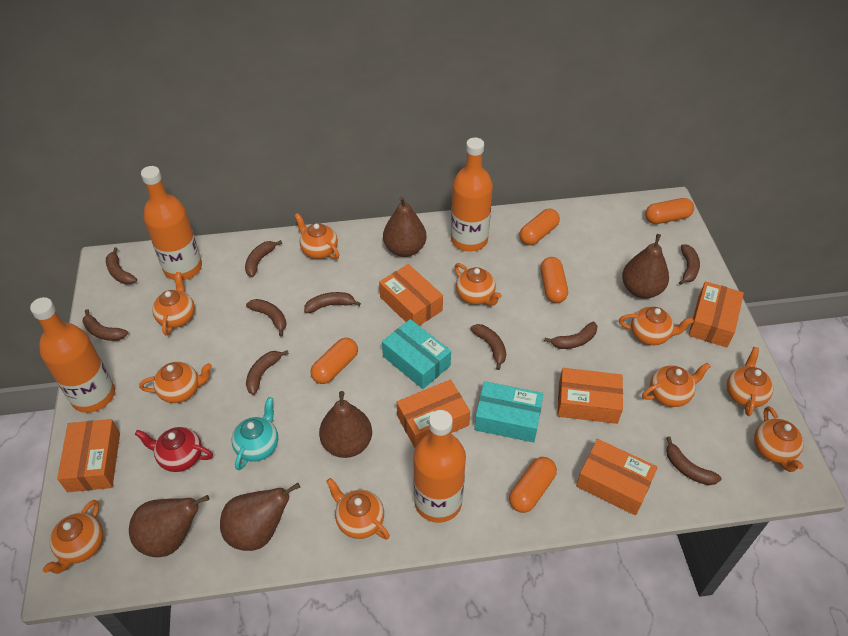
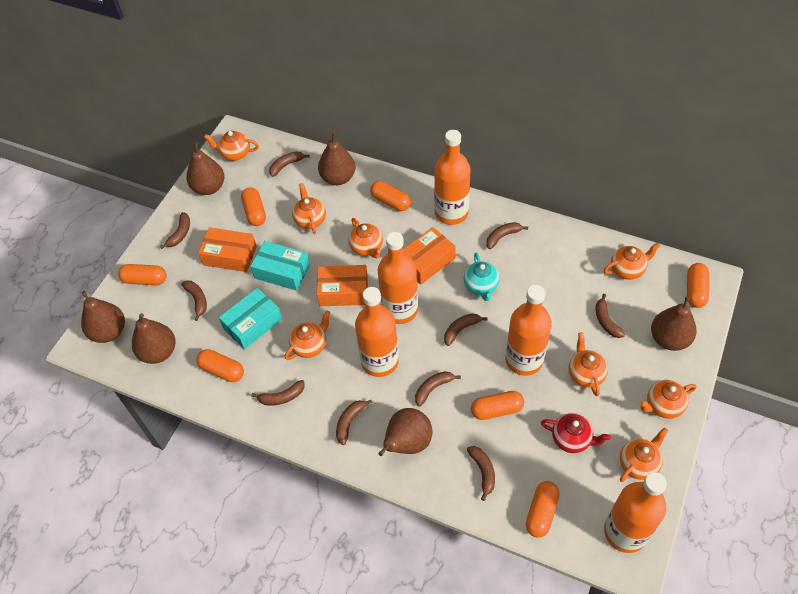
brown pear: [129,495,209,557] [220,483,300,551] [319,391,372,458] [383,196,426,257] [622,234,669,299] = 5 -> [81,291,125,343] [132,313,176,364] [186,142,224,195] [318,132,355,185] [378,408,432,456] [651,296,697,351] = 6
orange bottle: [30,297,115,413] [141,166,202,280] [413,410,466,523] [451,137,493,252] = 4 -> [355,287,399,377] [377,232,418,324] [434,130,471,225] [505,285,552,376] [604,472,667,553] = 5
orange box: [57,419,120,492] [379,264,443,326] [397,379,470,448] [557,368,623,424] [576,439,658,516] [688,281,744,347] = 6 -> [198,227,257,272] [317,265,368,306] [403,227,456,285] = 3
orange capsule: [311,338,358,384] [509,457,557,513] [519,209,560,245] [540,257,568,303] [645,198,694,224] = 5 -> [118,264,167,285] [196,349,244,382] [241,187,266,226] [370,181,411,211] [471,391,524,420] [526,481,560,537] [687,263,709,308] = 7
orange teapot: [43,500,103,574] [139,362,212,403] [152,272,195,335] [294,213,339,259] [326,478,390,539] [455,263,502,306] [619,307,694,345] [642,362,711,407] [727,347,773,416] [754,406,804,472] = 10 -> [204,131,259,161] [285,311,330,360] [292,183,326,234] [348,218,383,258] [568,332,608,396] [604,243,660,280] [620,428,668,482] [639,380,697,419] = 8

